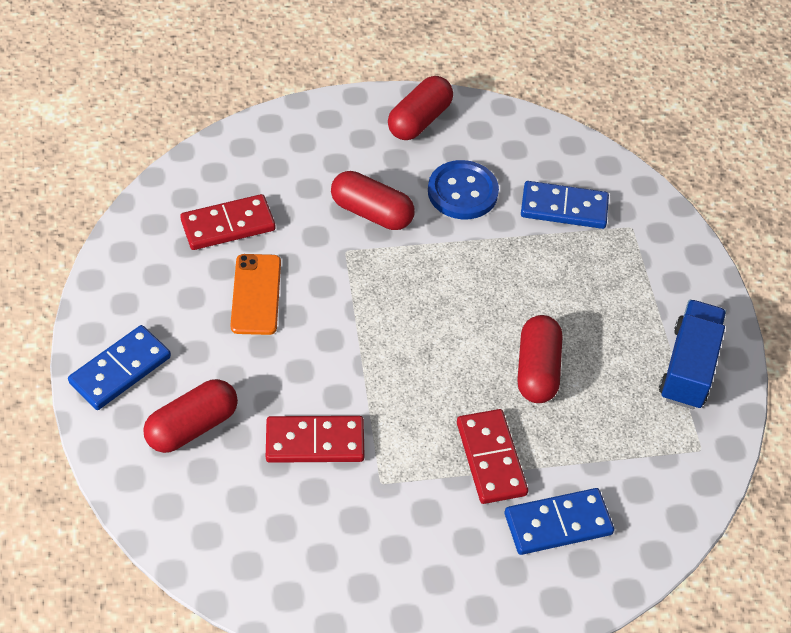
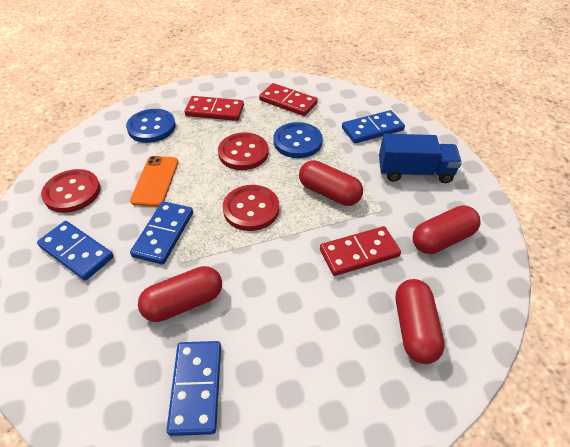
blue button: [428,160,499,219] = 1 -> [126,109,176,143] [273,122,323,158] = 2
blue domino: [68,325,171,410] [505,488,614,555] [521,181,609,229] = 3 -> [37,221,114,281] [130,201,193,264] [166,341,221,436] [342,110,405,143] = 4
red button: none = 0 -> [41,169,101,213] [218,132,269,170] [223,185,279,231] = 3

